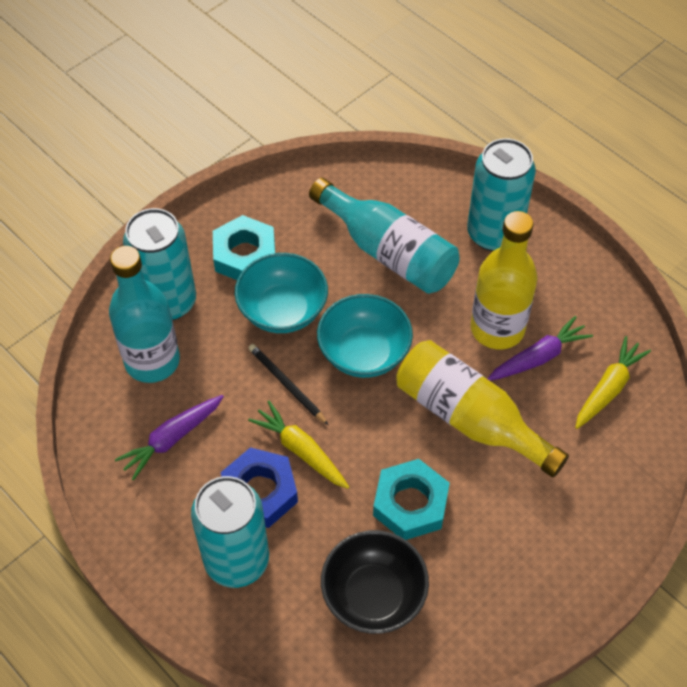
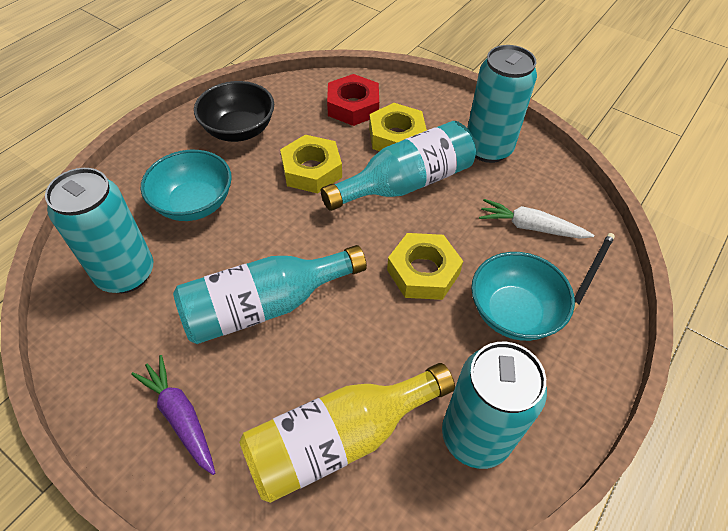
blue nut: [221,447,298,528] = 1 -> none = 0
purple carrot: [115,395,224,480] [488,316,593,381] = 2 -> [131,355,215,475] = 1
red nut: none = 0 -> [327,74,379,126] = 1
turquoise nut: [213,215,275,280] [373,459,450,540] = 2 -> none = 0
white carrot: none = 0 -> [479,199,594,239] = 1
yellow bottle: [396,340,569,477] [471,211,538,350] = 2 -> [239,363,455,503] = 1
yellow carrot: [248,401,349,489] [575,336,651,429] = 2 -> none = 0
yellow nut: none = 0 -> [280,135,342,193] [369,103,427,151] [387,233,463,300] = 3

